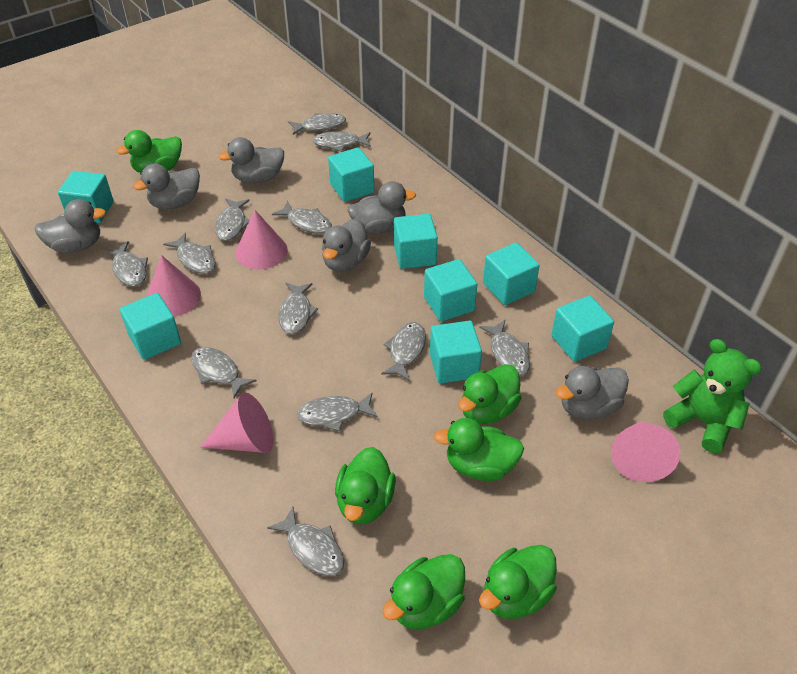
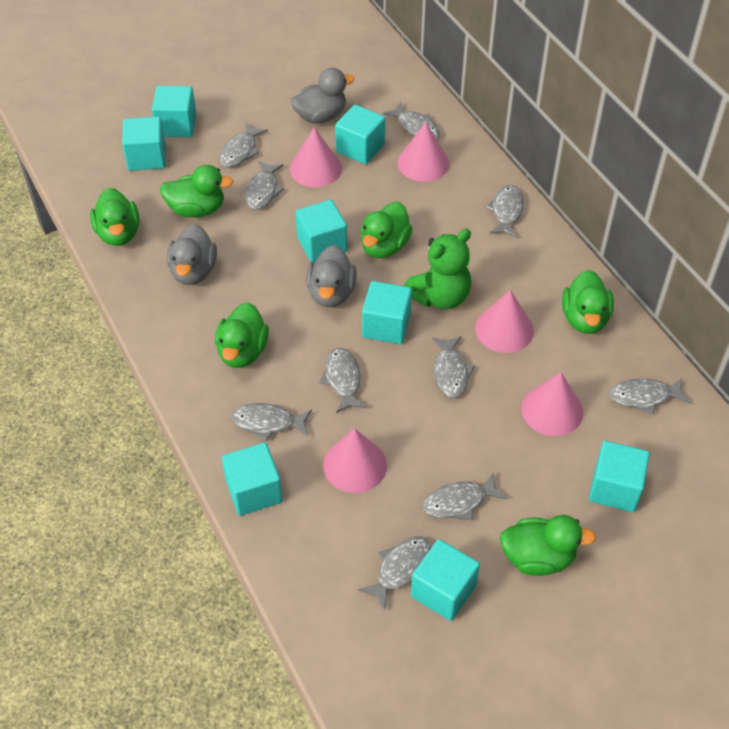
grey duck: [34,199,106,253] [133,164,200,209] [218,137,284,183] [322,219,371,272] [347,181,416,234] [556,366,629,419] = 6 -> [167,224,217,285] [291,68,355,124] [306,245,357,307] = 3
grey fish: [103,241,148,287] [163,232,216,274] [191,347,257,398] [215,198,250,241] [267,507,344,576] [272,201,332,234] [278,283,318,334] [288,113,346,135] [297,392,378,431] [313,131,371,152] [381,322,426,381] [479,320,530,376] = 12 -> [219,123,268,167] [231,403,312,441] [245,161,284,210] [320,348,367,413] [358,536,431,610] [383,102,440,139] [423,472,507,521] [432,336,475,398] [486,185,524,237] [609,378,690,414] = 10
pink cone: [146,255,201,316] [200,392,274,453] [236,210,288,269] [611,421,680,482] = 4 -> [290,127,342,187] [323,428,387,493] [397,122,450,182] [475,290,534,353] [521,372,583,436] = 5

